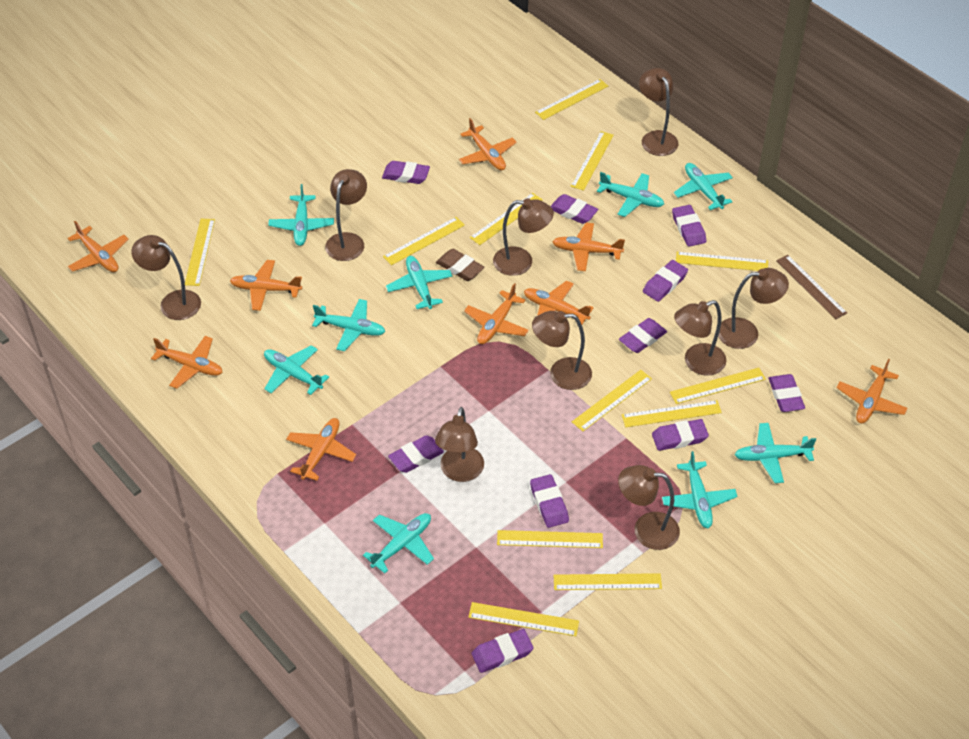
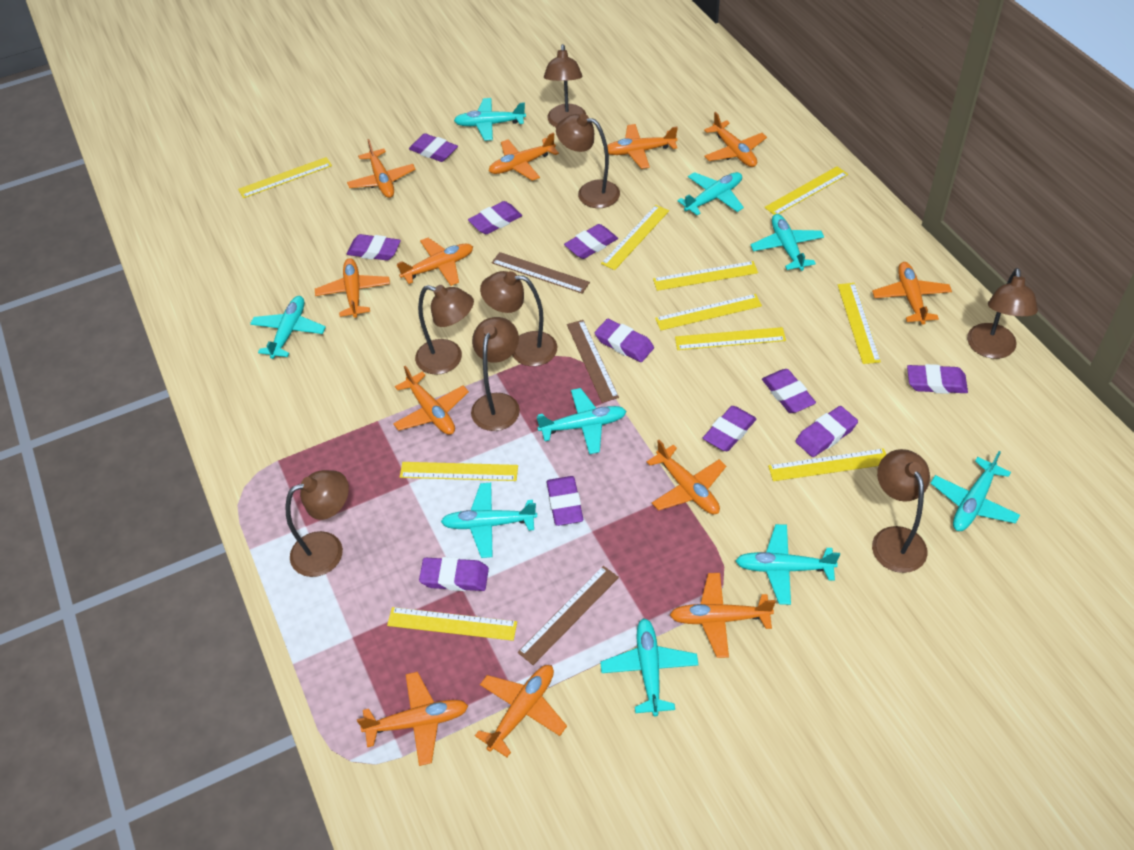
brown eraser: [436,249,485,281] = 1 -> none = 0
brown lamp: [131,235,201,320] [325,169,367,261] [435,407,484,482] [493,198,554,276] [532,311,592,390] [618,465,680,550] [639,68,679,156] [674,300,727,376] [718,268,789,349] = 9 -> [286,470,349,577] [415,285,474,375] [471,317,520,431] [480,271,557,366] [544,44,586,127] [556,114,620,208] [872,449,930,573] [967,268,1038,359] = 8
brown ruler: [776,255,847,319] = 1 -> [492,252,590,294] [518,566,619,665] [567,320,619,403] = 3
orange plane: [67,221,129,272] [151,336,223,389] [230,260,302,311] [286,418,356,481] [459,118,517,171] [464,283,529,344] [524,280,594,325] [552,222,625,271] [837,359,908,424] = 9 -> [315,258,390,318] [347,139,416,198] [357,672,468,766] [393,366,469,435] [397,238,473,286] [475,665,567,757] [489,132,559,181] [607,124,678,169] [647,440,726,514] [670,573,776,658] [704,112,767,167] [872,262,952,325] = 12
purple eraser: [382,161,430,184] [388,436,444,473] [472,629,533,673] [530,474,569,528] [551,194,598,224] [619,318,667,353] [643,260,688,302] [652,419,709,451] [672,205,706,247] [768,374,805,412] = 10 -> [347,234,401,261] [409,133,458,162] [419,557,489,591] [468,201,522,234] [547,476,583,526] [564,224,618,259] [595,319,654,362] [703,406,757,452] [762,369,816,413] [795,406,858,457] [907,364,968,394] = 11
yellow ruler: [185,219,215,286] [383,217,465,265] [468,602,579,636] [470,193,543,245] [497,530,603,548] [535,79,608,120] [553,573,662,590] [570,131,614,191] [572,370,652,431] [622,400,722,427] [670,368,766,404] [676,252,768,271] = 12 -> [238,157,332,198] [387,607,517,641] [400,462,518,481] [601,205,669,270] [653,261,758,291] [655,294,762,330] [675,327,786,350] [764,166,848,215] [768,448,886,481] [838,283,881,364] = 10

